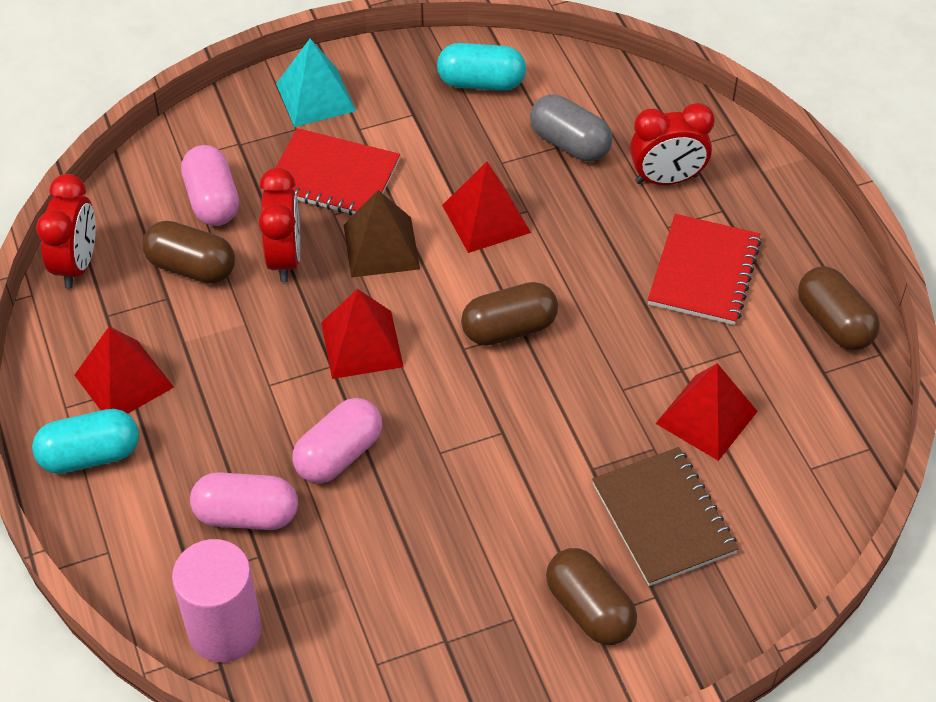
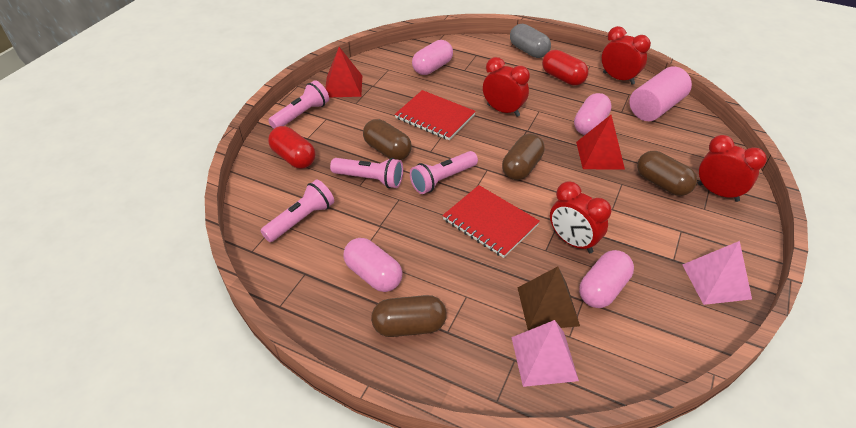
brown notebook: [592,447,739,586] = 1 -> none = 0
pink capsule: [181,145,239,226] [190,472,298,530] [293,398,382,483] = 3 -> [343,238,402,292] [412,40,453,75] [574,93,612,135] [579,250,634,308] = 4
pink flashlight: none = 0 -> [260,180,334,242] [268,81,329,129] [330,158,403,188] [410,151,478,194] = 4
pink pyramid: none = 0 -> [511,320,579,387] [682,241,752,305] = 2
red capsule: none = 0 -> [268,126,316,169] [542,50,589,85] = 2
red clock: [36,174,96,289] [259,168,300,282] [630,103,715,185] = 3 -> [483,57,530,117] [550,181,612,253] [602,26,651,85] [698,135,767,202] = 4
red pyramid: [74,326,174,414] [321,289,404,379] [442,162,531,253] [655,363,758,461] = 4 -> [325,47,362,97] [576,115,625,170] = 2
turquoise capsule: [32,409,139,474] [437,43,526,91] = 2 -> none = 0
turquoise pyramid: [276,39,356,127] = 1 -> none = 0

